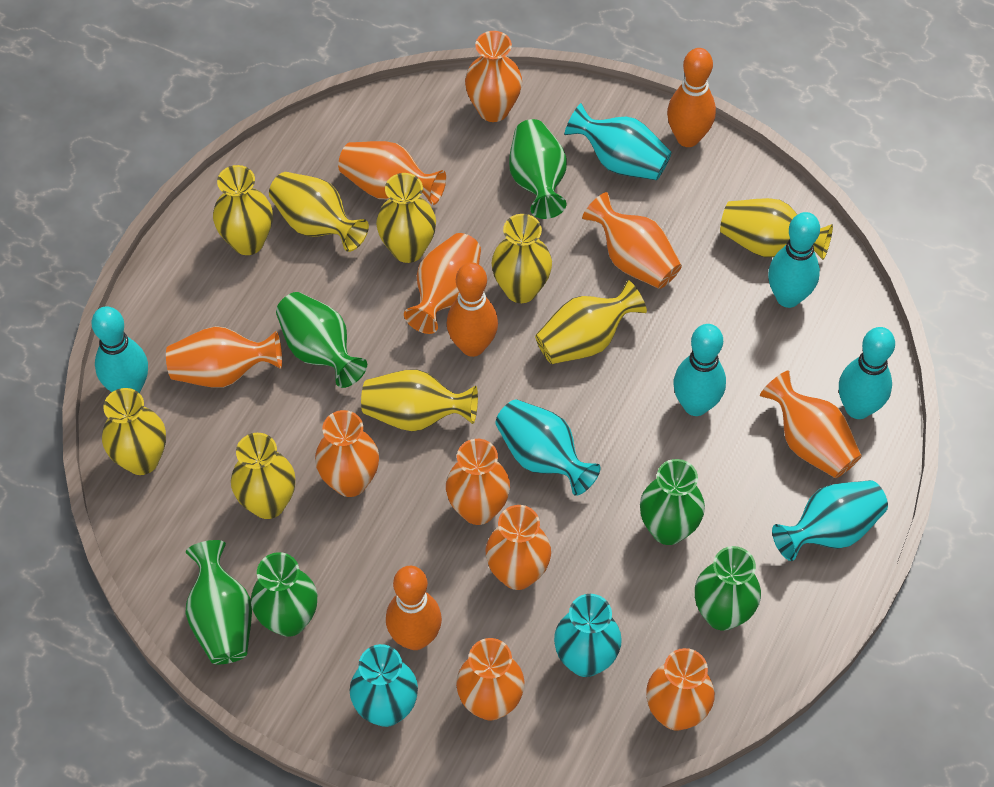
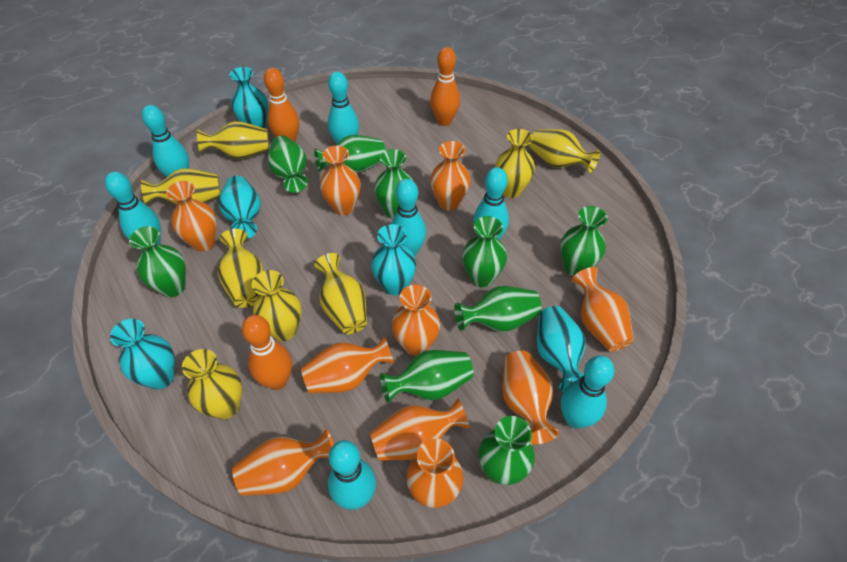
green vase: [185,540,252,664] [251,552,317,637] [276,292,367,388] [509,119,567,219] [640,459,705,545] [695,546,761,631] = 6 -> [129,226,186,297] [268,135,308,193] [314,135,386,173] [374,149,413,219] [380,350,473,403] [454,286,542,332] [462,216,507,287] [479,416,535,485] [560,206,608,276] = 9
orange vase: [166,326,282,388] [315,410,379,497] [338,141,446,205] [404,233,481,334] [446,439,510,525] [456,638,524,721] [465,31,522,122] [486,505,551,590] [582,192,682,289] [646,648,715,731] [760,370,862,478] = 11 -> [166,181,217,251] [232,428,334,496] [301,336,394,393] [320,145,361,215] [370,398,470,461] [392,285,440,356] [406,439,464,508] [430,141,471,211] [502,350,559,445] [572,267,634,352] = 10
turquoise bowling pin: [92,306,148,393] [673,324,726,416] [768,212,820,308] [839,327,895,419] = 4 -> [105,171,161,244] [142,105,189,177] [328,71,359,144] [328,440,376,510] [392,179,426,257] [473,167,509,240] [561,356,614,429] = 7
yellow vase: [102,388,166,475] [213,165,273,255] [231,433,295,519] [269,172,369,252] [361,369,478,432] [376,173,436,263] [492,214,552,303] [535,280,647,364] [720,198,833,260] = 9 -> [141,168,221,205] [182,349,242,419] [197,121,269,159] [218,229,263,308] [252,270,302,341] [314,253,367,334] [495,129,535,198] [529,129,600,173] = 8

